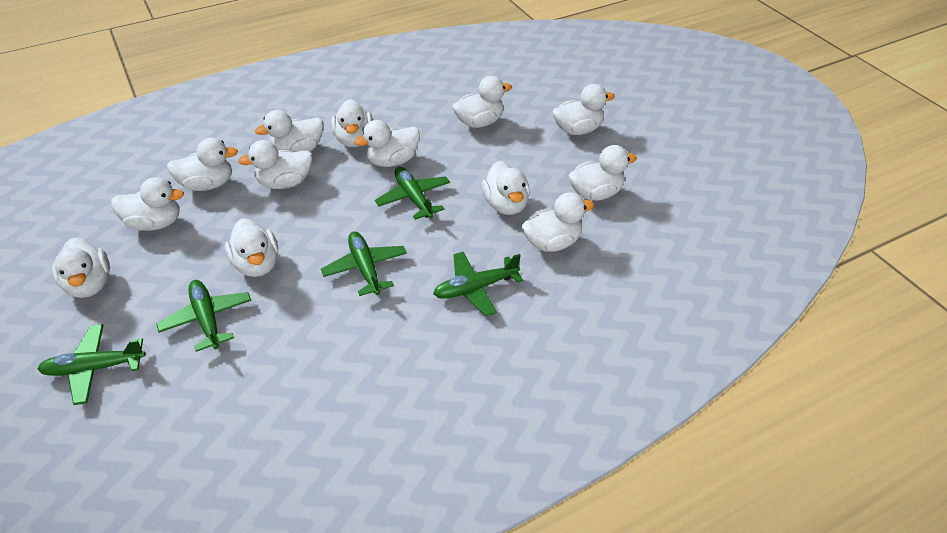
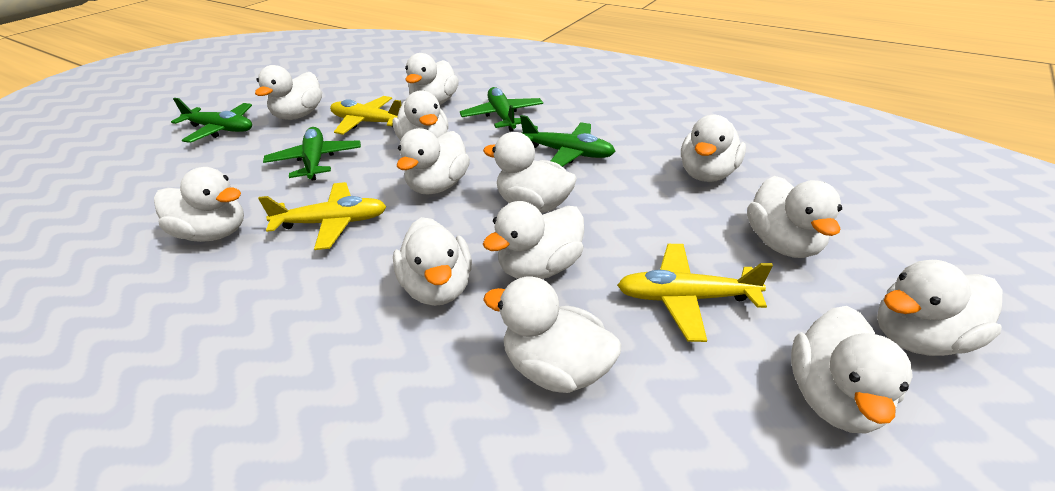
green plane: [38,324,146,405] [156,280,251,352] [321,231,407,296] [375,167,450,220] [433,252,523,316] = 5 -> [171,98,252,143] [263,127,361,181] [460,87,543,131] [520,115,615,167] = 4
yellow plane: none = 0 -> [258,182,387,250] [330,96,401,135] [617,244,773,342] = 3

